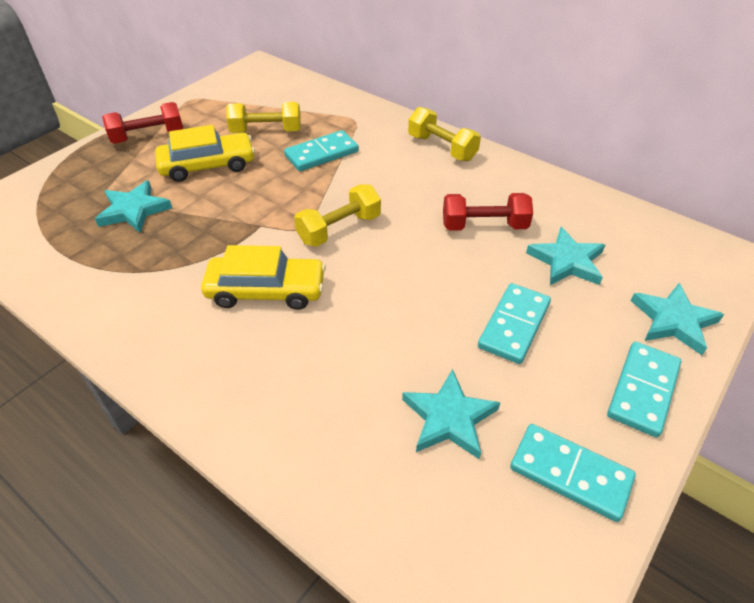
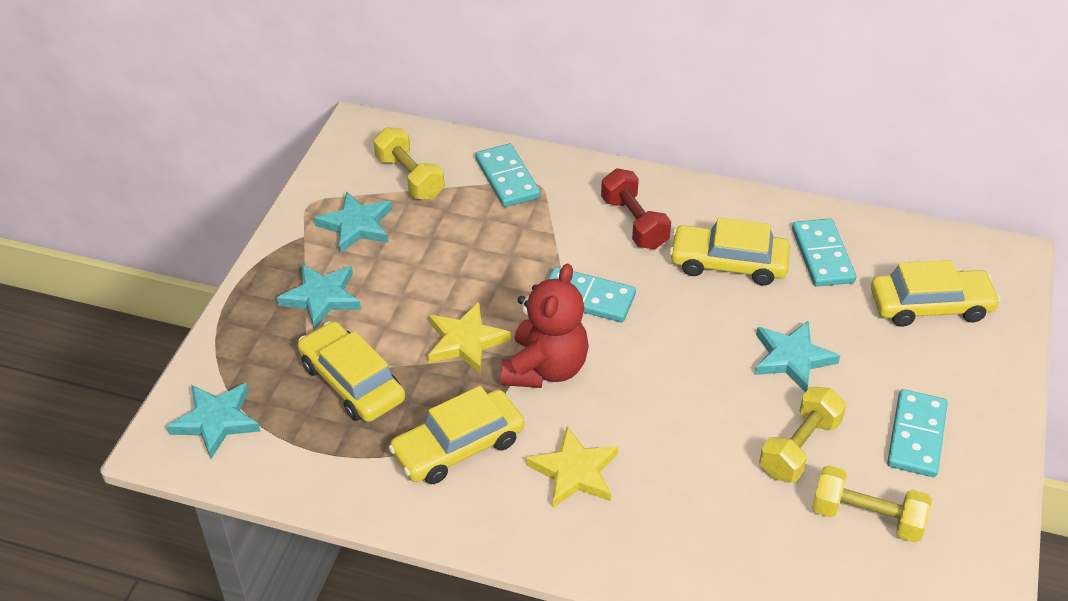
red dumbbell: [102,102,183,144] [443,193,533,231] = 2 -> [601,168,671,249] = 1
red teddy bear: none = 0 -> [501,264,589,388] = 1
yellow car: [155,125,255,182] [201,245,326,310] = 2 -> [298,321,405,422] [389,386,525,484] [670,217,790,286] [871,260,1001,327] = 4
yellow star: none = 0 -> [428,302,511,373] [526,426,618,508] = 2

